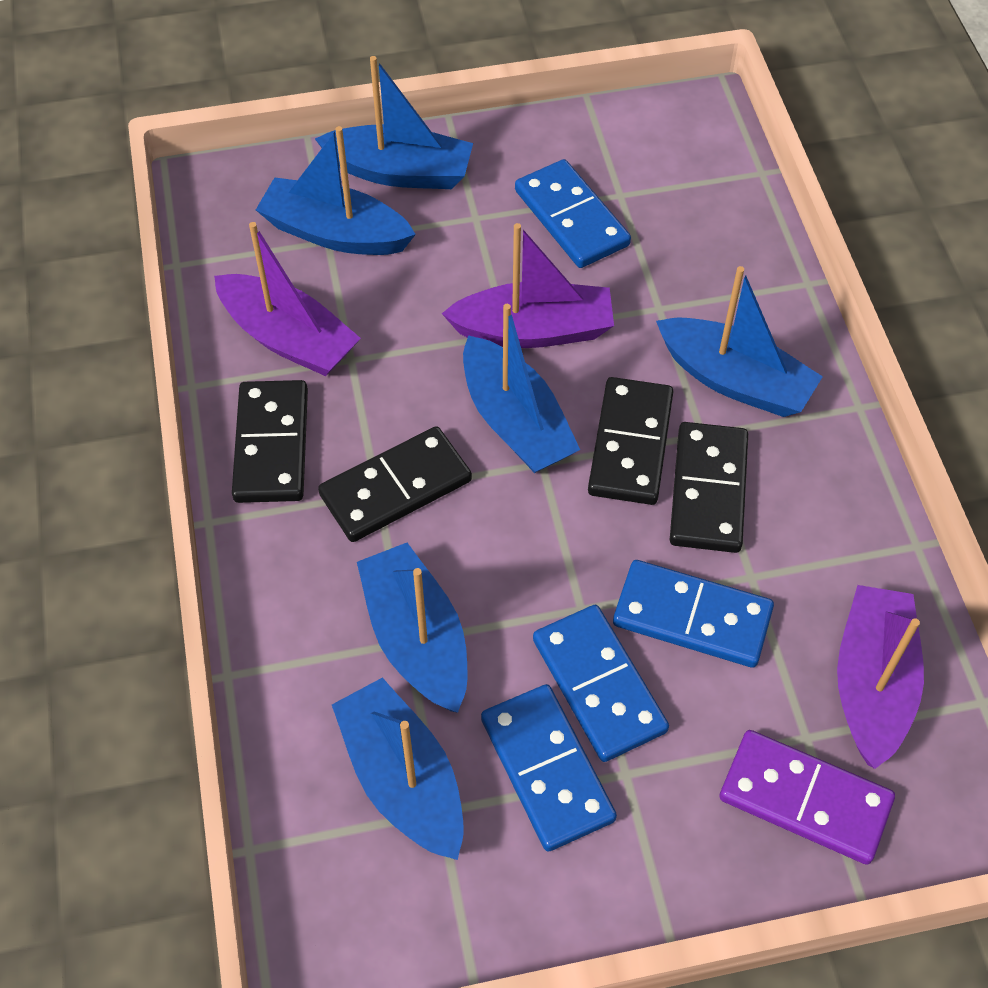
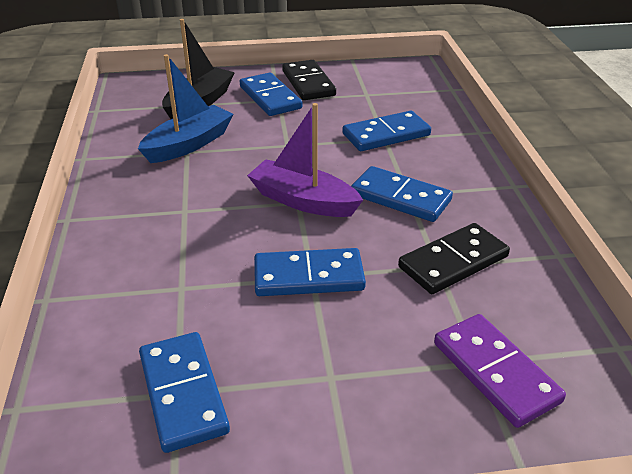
black boat: none = 0 -> [162,19,235,119] = 1
black domino: [232,380,308,503] [318,426,472,542] [588,377,673,505] [670,422,748,553] = 4 -> [282,60,336,100] [398,223,510,294] = 2
blue boat: [256,126,416,255] [315,56,473,189] [332,677,464,860] [357,543,467,713] [463,304,580,473] [656,266,823,417] = 6 -> [138,54,234,163] = 1
blue domino: [481,684,617,852] [515,159,631,268] [533,605,669,762] [613,560,774,668] = 4 -> [139,332,230,453] [240,73,302,116] [254,248,366,296] [342,111,431,151] [351,166,453,222] = 5
purple boat: [214,222,361,376] [442,223,614,348] [837,585,924,769] = 3 -> [247,103,363,217] = 1

